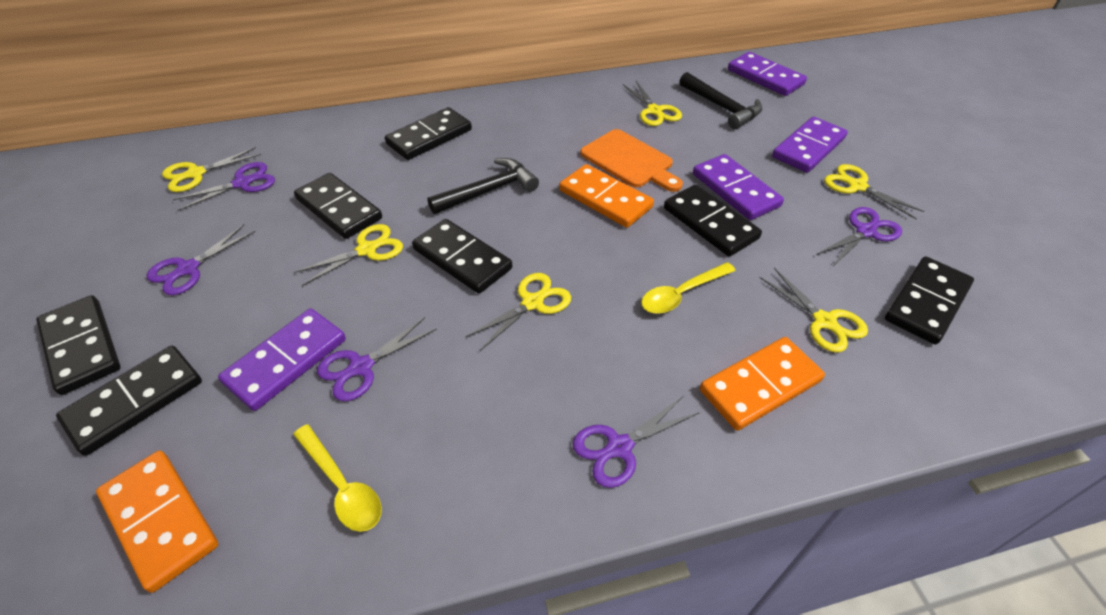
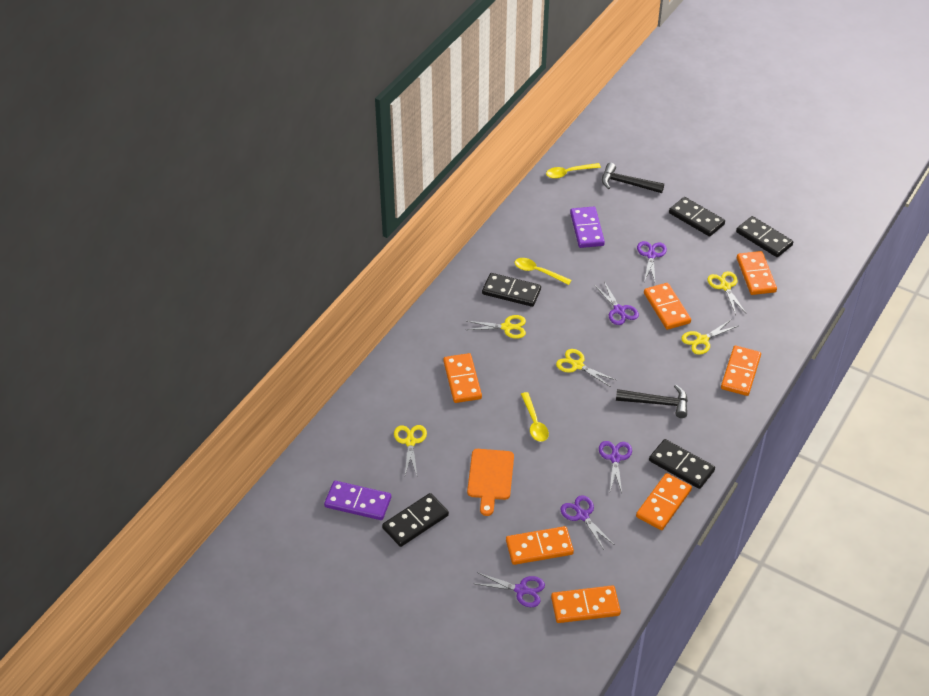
black domino: [36,295,121,395] [56,346,202,456] [294,173,382,239] [385,107,472,160] [412,219,512,293] [664,185,762,256] [885,256,974,345] = 7 -> [382,493,449,547] [482,273,541,307] [649,439,715,489] [669,197,725,237] [736,216,793,257] = 5
orange domino: [96,451,218,593] [559,164,654,228] [700,337,825,431] = 3 -> [443,353,482,403] [506,526,574,565] [551,585,621,623] [636,473,692,530] [644,283,691,330] [721,346,761,396] [737,251,777,295] = 7
purple domino: [218,308,346,411] [693,154,784,220] [728,52,807,96] [772,117,848,173] = 4 -> [324,481,391,520] [570,207,605,248] = 2
yellow scissors: [162,147,261,192] [294,224,403,286] [466,273,571,351] [623,81,682,126] [760,268,868,353] [824,164,925,219] = 6 -> [394,425,427,475] [467,315,526,339] [556,349,616,387] [681,320,738,355] [707,271,746,315] = 5
yellow spoon: [293,424,382,532] [641,262,736,314] = 2 -> [515,258,572,285] [521,392,549,442] [546,163,601,179] = 3

